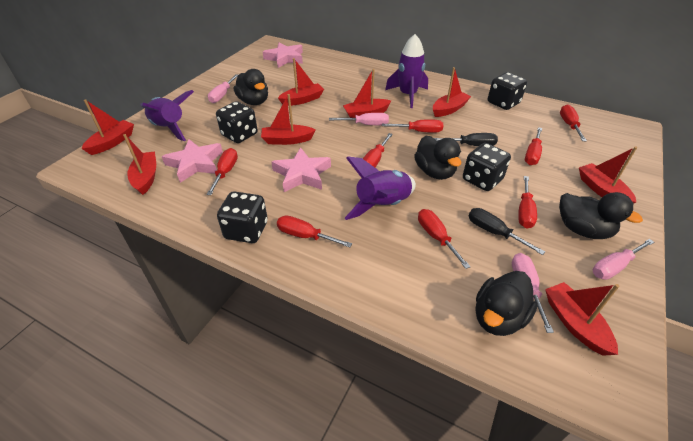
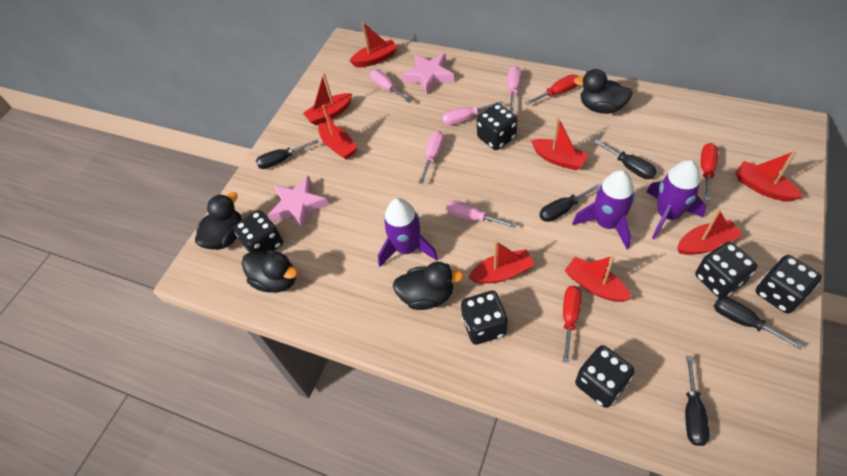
black dice: [216,101,258,143] [217,191,268,243] [463,143,511,191] [488,72,527,110] = 4 -> [233,210,283,253] [461,291,508,345] [477,103,517,150] [575,345,635,408] [695,242,757,297] [756,255,822,314] = 6
black screwdriver: [434,133,498,146] [468,208,545,255] = 2 -> [256,140,319,169] [539,184,601,222] [594,139,657,179] [685,355,709,446] [714,296,803,350] = 5
pink screwdriver: [208,74,238,103] [329,113,389,125] [512,253,554,333] [593,239,654,280] = 4 -> [370,69,412,103] [419,131,444,184] [442,101,503,125] [446,200,516,228] [508,66,521,112] = 5
pink star: [162,139,223,183] [263,42,303,68] [271,147,331,192] = 3 -> [268,176,329,230] [402,54,454,94] = 2
red screwdriver: [206,148,238,195] [277,215,352,247] [363,133,393,167] [382,119,443,133] [418,209,471,269] [518,176,537,229] [525,127,542,165] [560,104,587,141] = 8 -> [525,75,579,105] [563,286,582,363] [701,143,718,201] = 3

